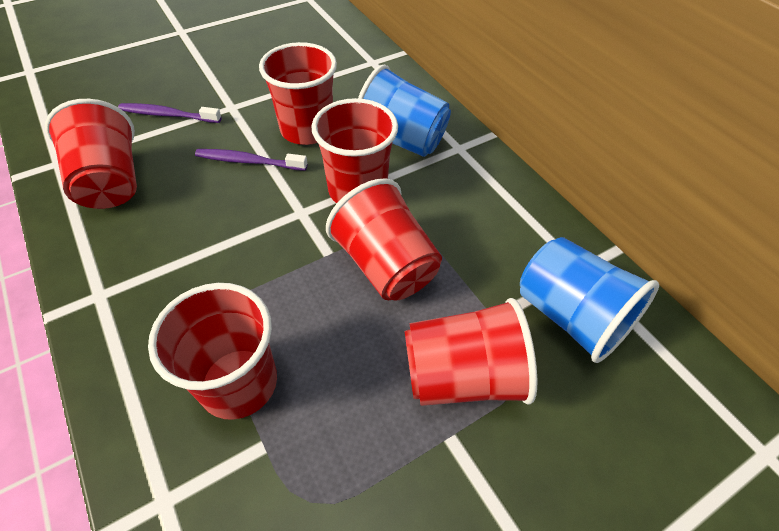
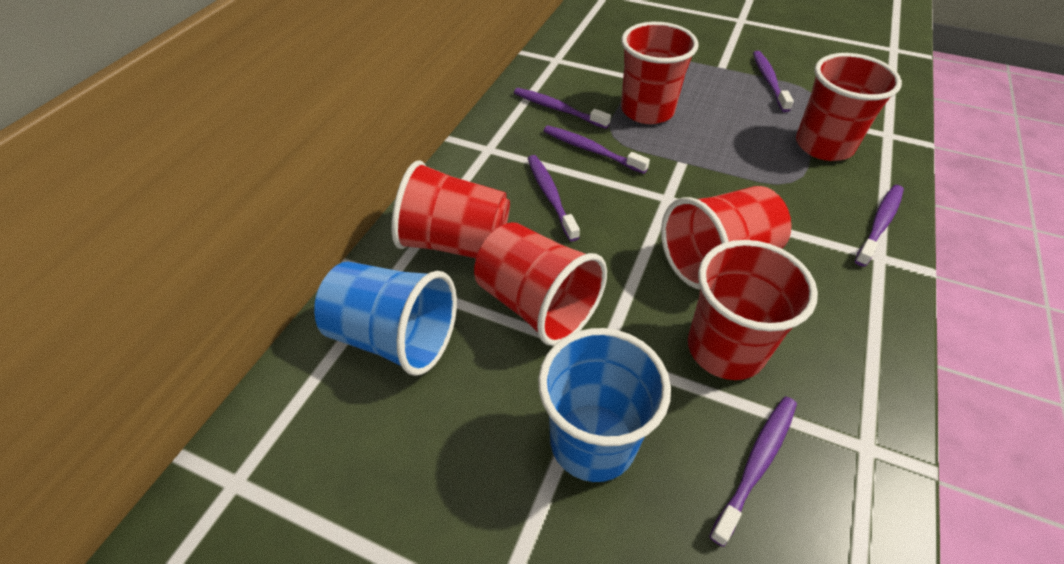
purple toothbrush: [118,103,222,123] [195,149,307,171] = 2 -> [514,88,611,129] [528,155,580,242] [543,125,650,174] [709,396,797,547] [753,51,794,112] [855,185,904,267] = 6

